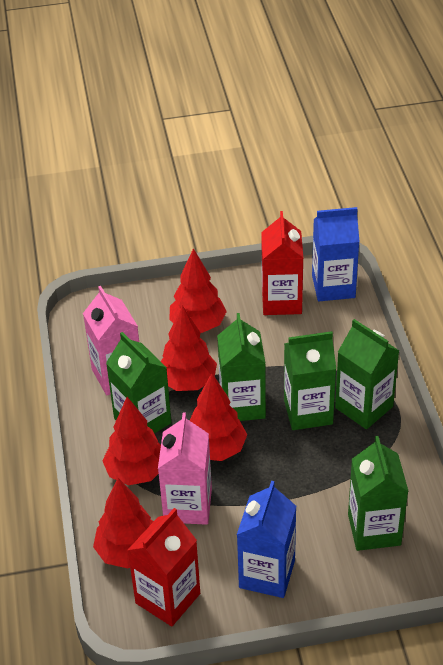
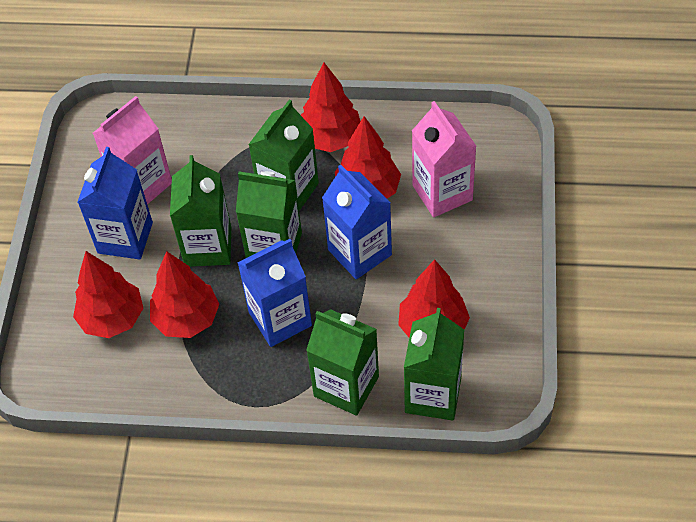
blue carton: [237,481,296,598] [312,207,360,301] = 2 -> [77,147,153,259] [238,239,312,347] [322,165,392,279] = 3
red carton: [127,508,200,626] [261,211,303,315] = 2 -> none = 0

